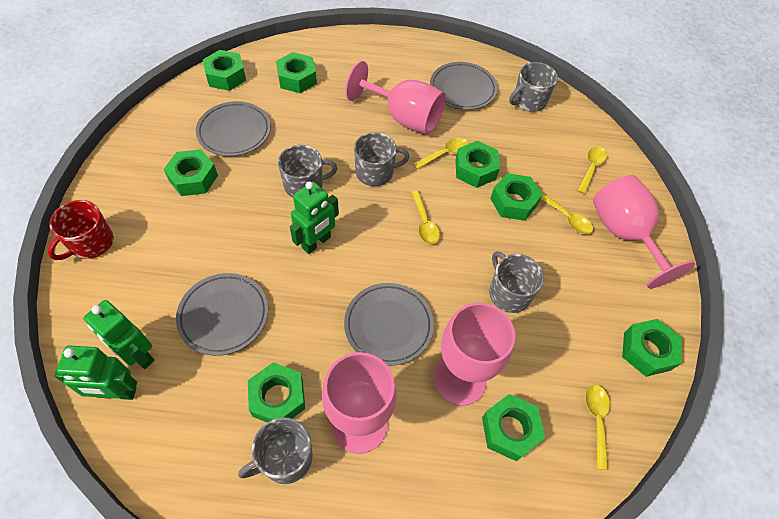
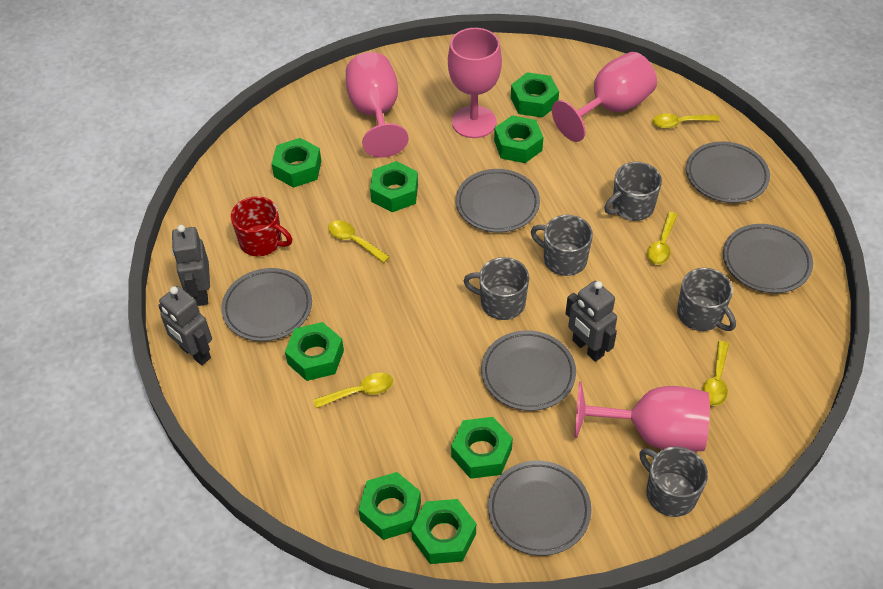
green robot: [54,345,137,400] [83,300,155,369] [290,181,339,254] = 3 -> none = 0
grey plate: [176,273,268,356] [196,101,271,156] [344,283,434,366] [430,62,498,110] = 4 -> [221,268,312,341] [456,169,540,232] [481,330,576,411] [488,461,591,556] [686,141,770,203] [723,224,813,293] = 6
grey robot: none = 0 -> [158,286,212,365] [172,225,210,306] [565,281,617,362] = 3

